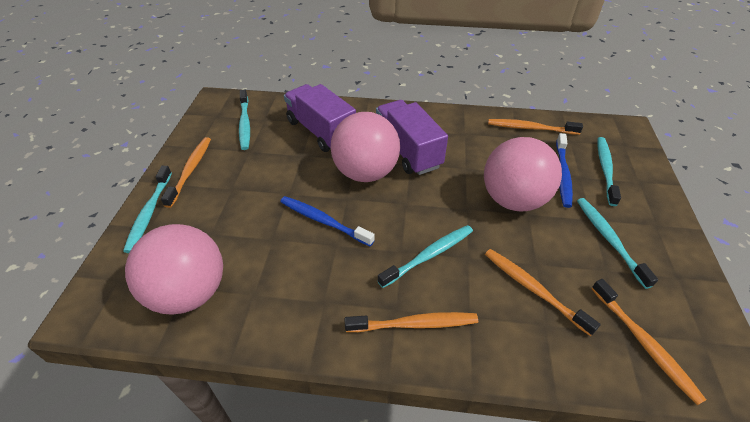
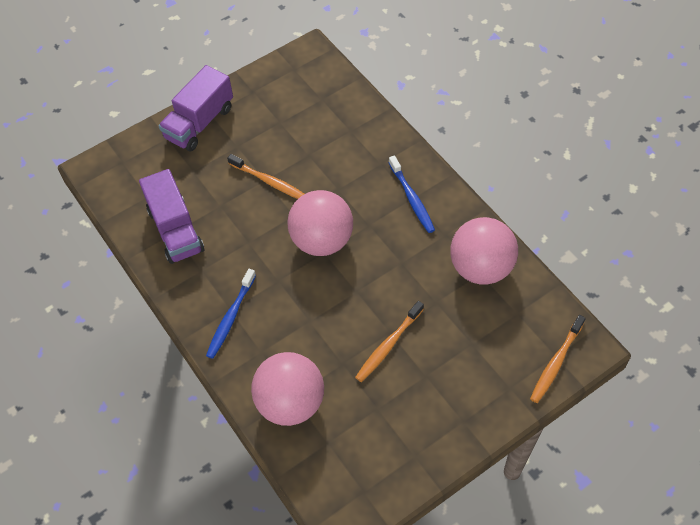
orange toothbrush: [161,137,211,208] [345,312,478,332] [485,249,601,336] [488,119,583,135] [591,279,706,405] = 5 -> [227,154,304,199] [355,301,424,382] [530,315,586,403] = 3
turquoise toothbrush: [123,166,172,253] [239,90,250,150] [378,225,473,288] [577,198,658,289] [597,137,621,206] = 5 -> none = 0

